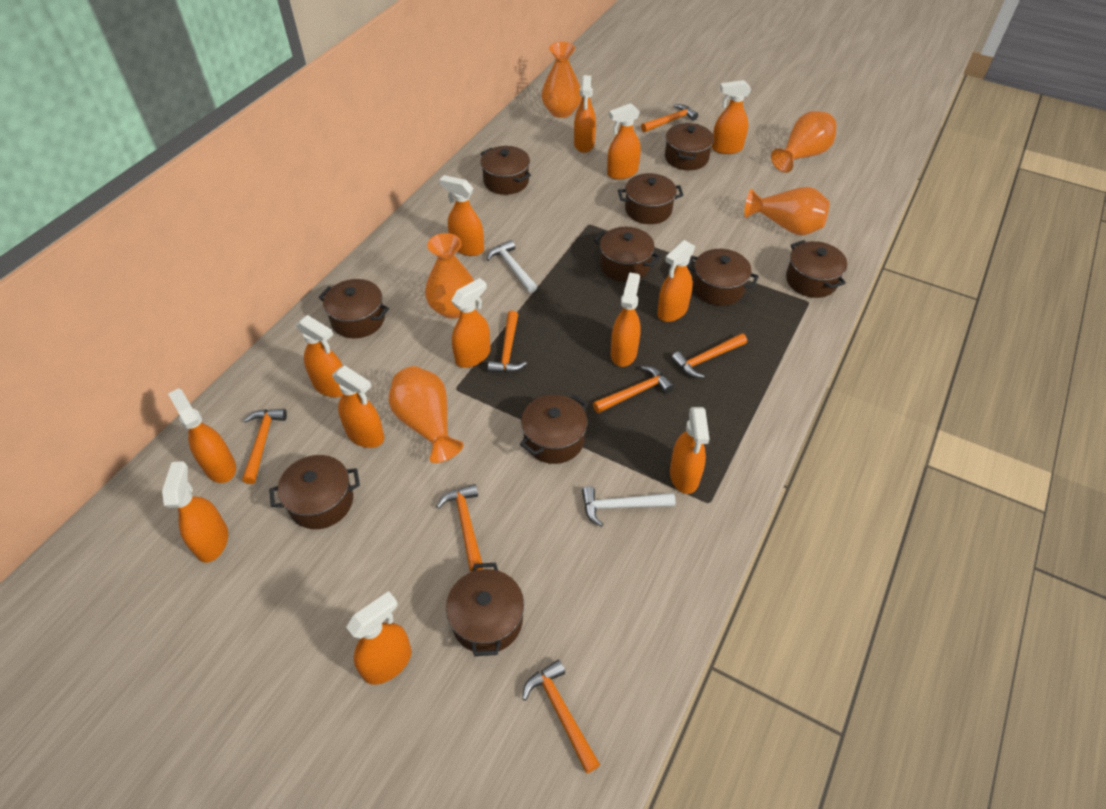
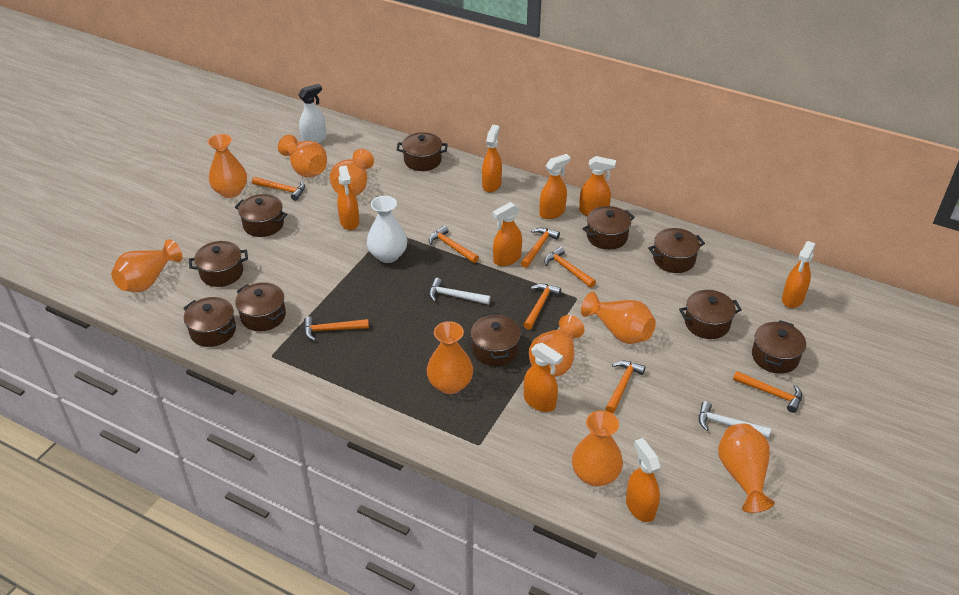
orange hammer: [242,409,287,484] [436,484,483,572] [488,311,527,373] [522,660,600,773] [593,366,674,413] [641,104,698,132] [671,333,747,378] = 7 -> [252,177,305,201] [304,316,369,341] [429,226,479,263] [521,228,560,268] [524,284,561,330] [544,247,596,288] [606,361,646,413] [733,371,802,413] = 8
orange spray bottle: [162,461,228,563] [168,388,236,483] [296,315,343,397] [332,365,384,448] [346,591,411,685] [439,175,484,256] [451,278,490,368] [574,75,596,153] [607,103,641,179] [611,272,641,367] [657,240,695,322] [670,407,709,494] [711,80,751,154] = 13 -> [337,165,359,230] [482,125,502,192] [492,202,522,266] [524,343,563,412] [540,154,571,219] [579,156,616,216] [626,438,661,522] [782,241,816,308] = 8
orange vase: [388,366,464,463] [425,233,474,319] [542,42,582,118] [744,187,830,235] [771,111,836,173] = 5 -> [111,239,182,292] [207,134,247,198] [278,135,327,178] [330,149,374,196] [427,321,473,394] [529,315,584,377] [572,410,623,487] [581,292,656,344] [718,423,775,513] = 9
white spray bottle: none = 0 -> [298,84,327,143] = 1
white vase: none = 0 -> [367,196,407,263] = 1

